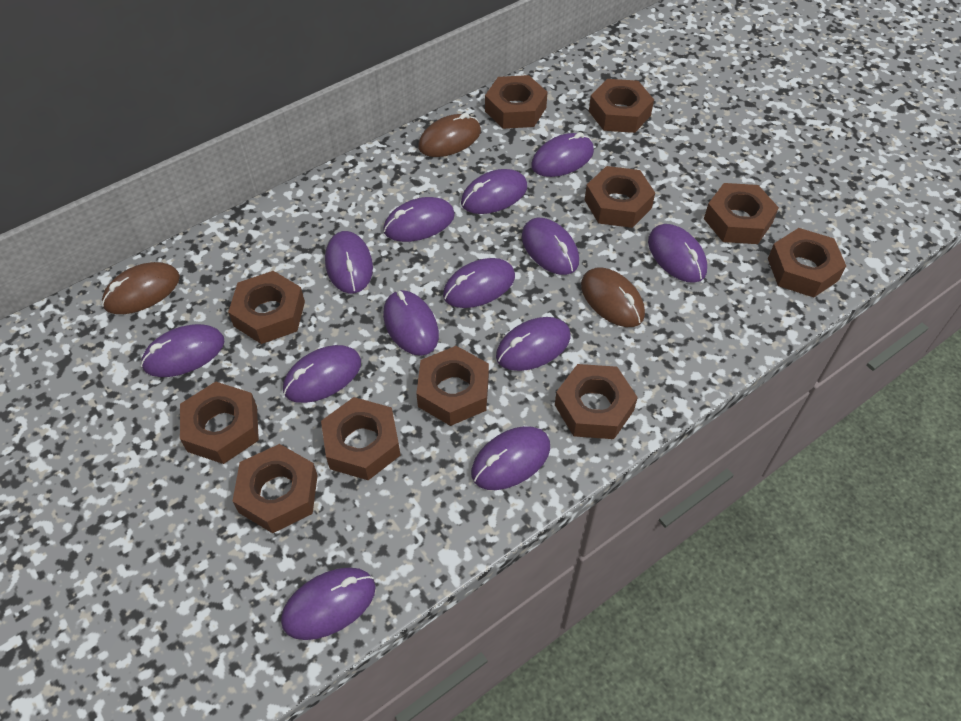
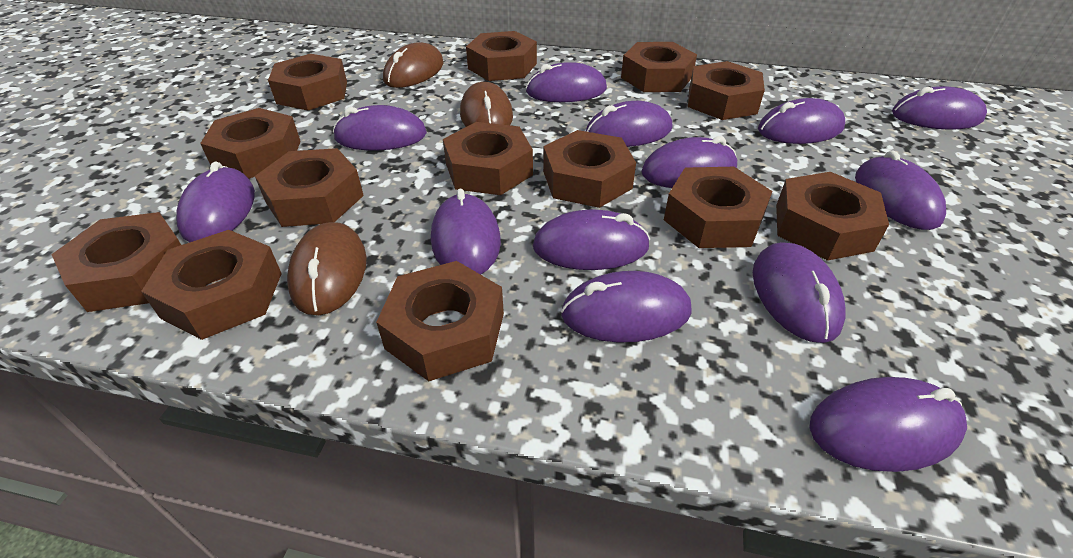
brown nut: [180,381,259,464] [228,271,305,344] [233,444,318,533] [321,397,401,480] [416,346,489,426] [485,75,548,129] [555,364,638,439] [585,166,655,228] [589,79,654,133] [704,183,779,244] [768,228,846,297] = 11 -> [51,212,181,312] [141,230,282,340] [200,108,301,179] [255,148,364,227] [268,54,347,110] [376,261,504,381] [443,122,533,195] [466,31,537,81] [543,130,636,208] [621,42,697,92] [664,167,772,248] [688,61,765,120] [776,172,889,261] = 13

